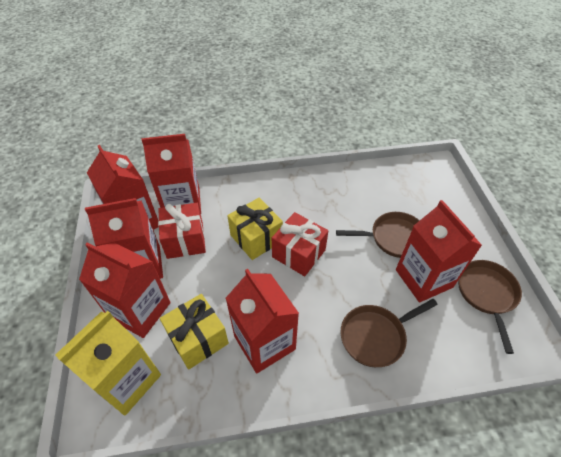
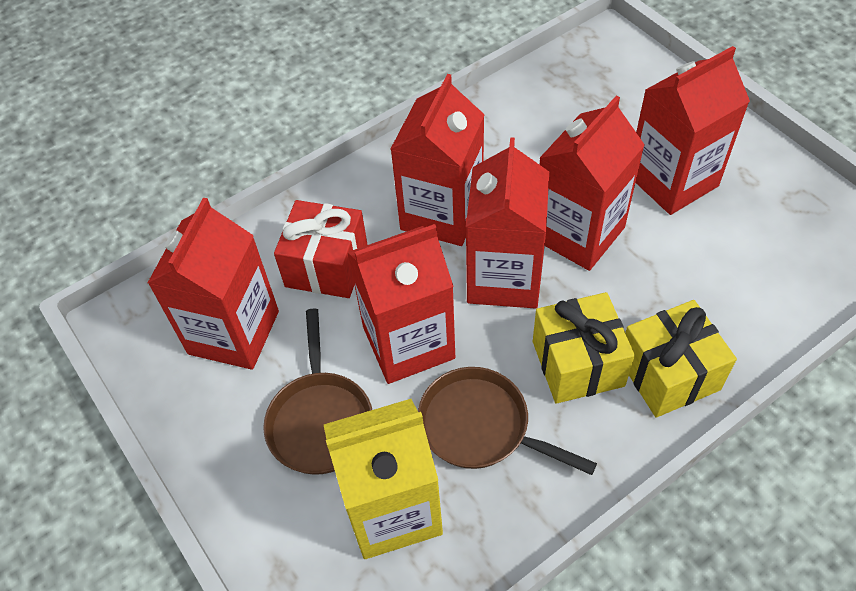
brown pan: [336,212,420,258] [340,299,438,367] [458,260,522,354] = 3 -> [263,308,372,475] [418,367,597,475] = 2
red gift: [158,203,206,259] [272,212,328,276] = 2 -> [274,200,367,298] = 1

